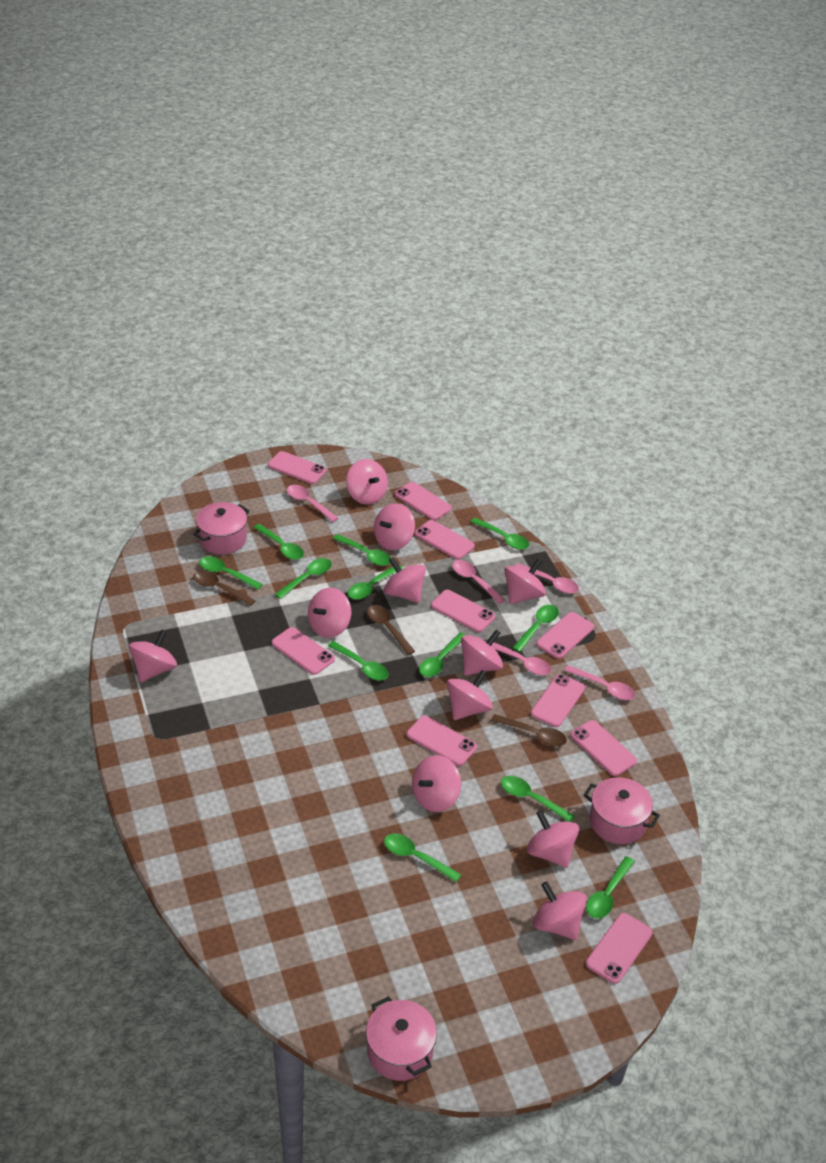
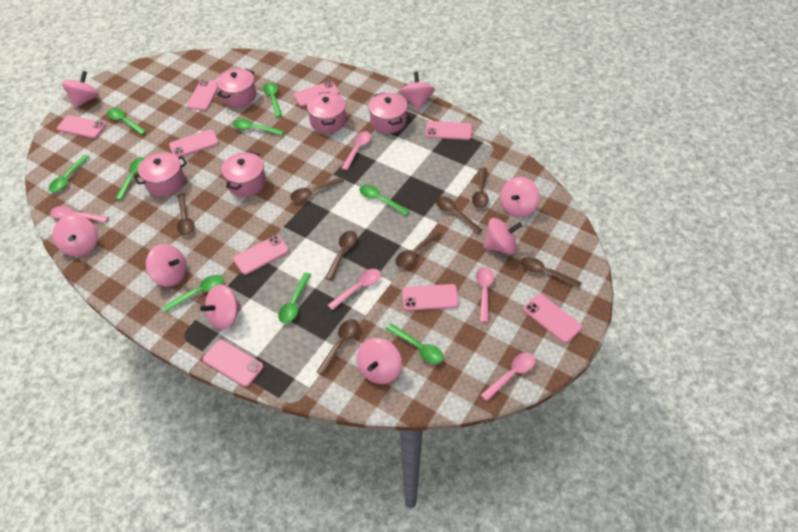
brown spoon: [193,571,256,606] [367,605,415,655] [491,714,567,747] = 3 -> [177,193,194,235] [290,177,344,202] [317,319,359,376] [326,231,357,280] [395,230,442,267] [436,196,482,234] [472,167,489,208] [520,257,582,288] = 8
green spoon: [199,556,263,590] [254,524,304,560] [275,558,332,599] [328,641,389,681] [333,534,391,566] [348,564,403,600] [384,833,461,882] [419,632,466,677] [471,518,529,550] [501,776,575,822] [512,605,559,652] [586,856,635,918] = 12 -> [49,155,90,192] [107,108,147,135] [115,157,145,200] [163,275,224,312] [233,119,284,135] [263,82,282,118] [278,272,312,323] [359,185,410,216] [386,323,443,364] = 9
pink phone: [268,451,326,484] [271,627,335,675] [395,482,452,520] [406,715,477,766] [415,520,475,560] [431,590,495,632] [531,674,585,727] [536,612,594,659] [570,720,637,776] [586,913,653,984] = 10 -> [57,115,106,138] [169,130,219,157] [187,80,218,111] [203,340,263,387] [233,235,289,275] [293,81,340,107] [402,284,459,311] [426,121,472,140] [523,294,582,343] = 9
pink pot: [193,502,250,554] [366,996,437,1081] [584,777,660,844] = 3 -> [134,152,187,196] [216,68,256,107] [221,151,266,197] [307,92,346,133] [368,92,408,134] = 5
pink spinning top: [129,629,177,682] [308,588,351,638] [346,459,388,504] [374,503,415,550] [384,557,426,603] [412,755,461,812] [447,670,493,720] [461,630,503,676] [504,559,546,604] [527,810,579,868] [533,881,587,940] = 11 -> [53,215,98,256] [62,71,99,108] [146,244,187,287] [200,284,241,330] [357,338,402,384] [400,71,435,111] [484,218,522,254] [500,177,539,217] = 8

